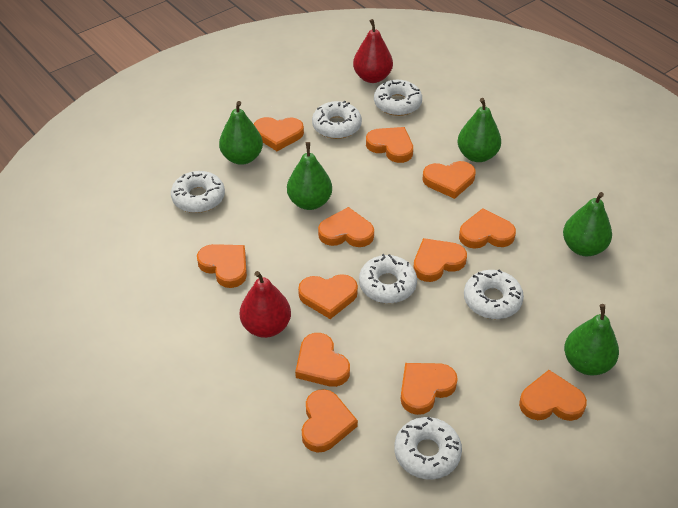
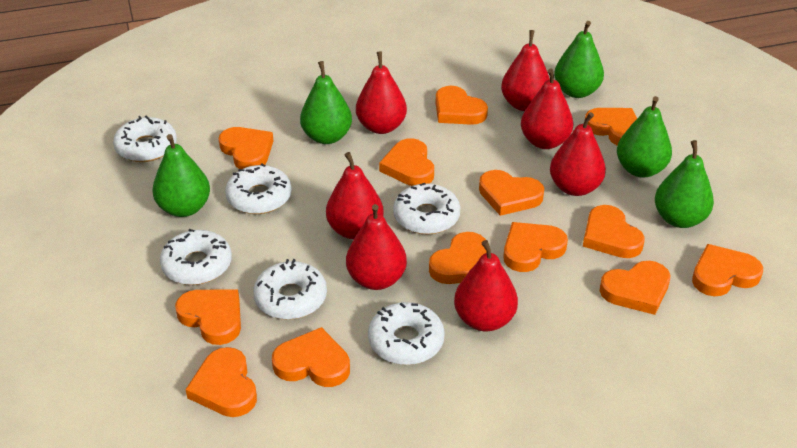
orange heart: [197,244,247,288] [254,117,304,151] [295,333,350,387] [298,274,358,319] [302,389,358,453] [318,207,374,247] [366,127,413,163] [401,363,458,415] [413,238,467,282] [423,161,476,199] [459,208,516,249] [519,370,587,421] = 12 -> [175,289,241,345] [185,347,257,417] [219,127,274,169] [272,327,350,387] [379,138,434,186] [429,232,487,284] [436,86,488,125] [479,170,544,216] [503,222,568,272] [583,205,645,258] [585,108,637,146] [600,261,670,315] [692,244,763,296] = 13
red pear: [240,271,291,338] [353,19,393,83] = 2 -> [326,152,384,239] [346,204,407,290] [356,51,407,134] [454,240,518,331] [501,30,550,111] [521,68,574,149] [550,112,606,196] = 7

